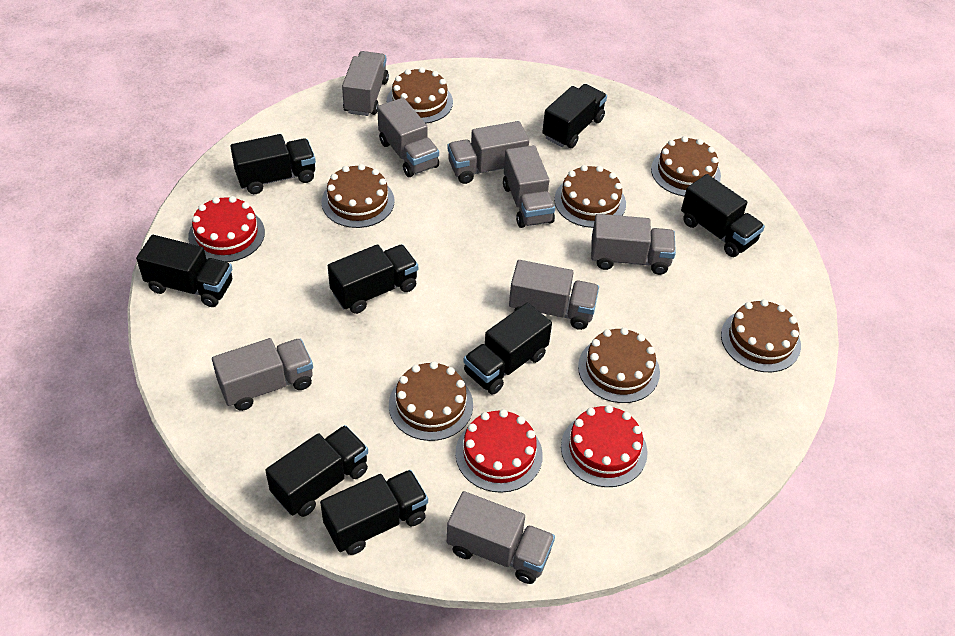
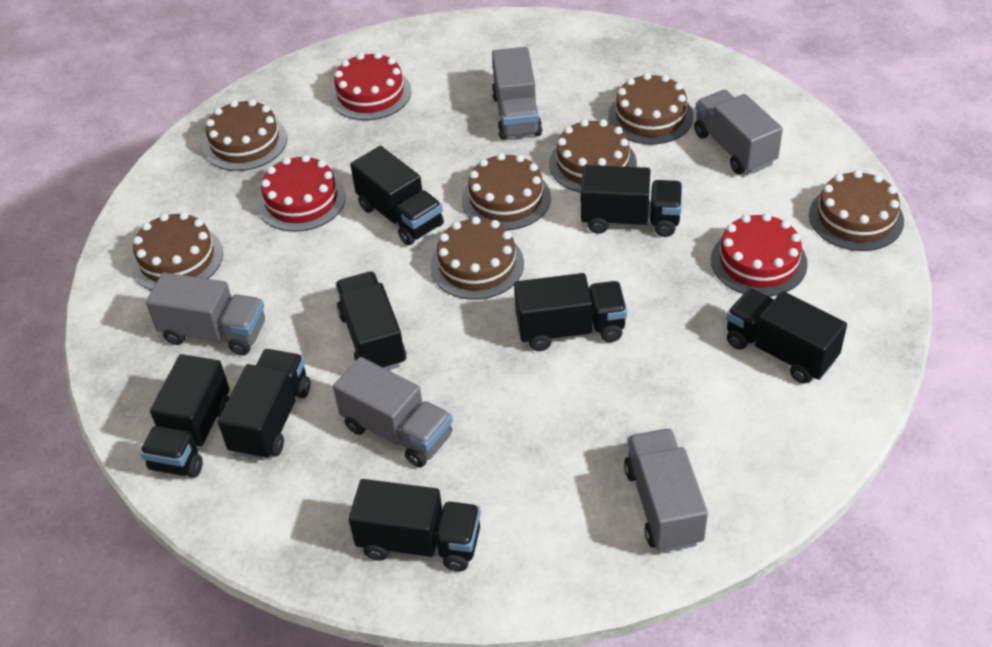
grey truck: [212,338,313,411] [342,51,389,116] [377,98,439,177] [447,121,529,184] [447,491,555,584] [503,145,555,228] [509,260,599,330] [591,214,676,275] = 8 -> [146,272,265,355] [333,357,453,467] [492,47,542,140] [624,429,708,552] [694,90,783,174] = 5

